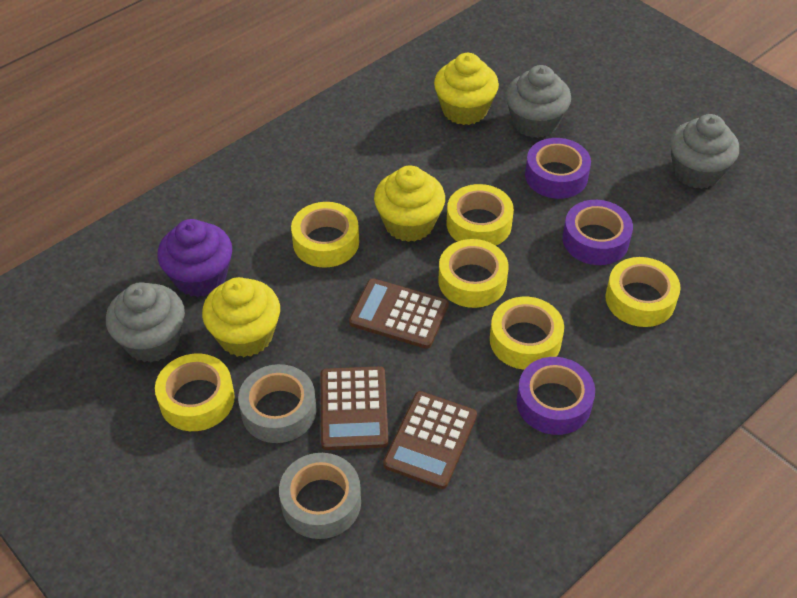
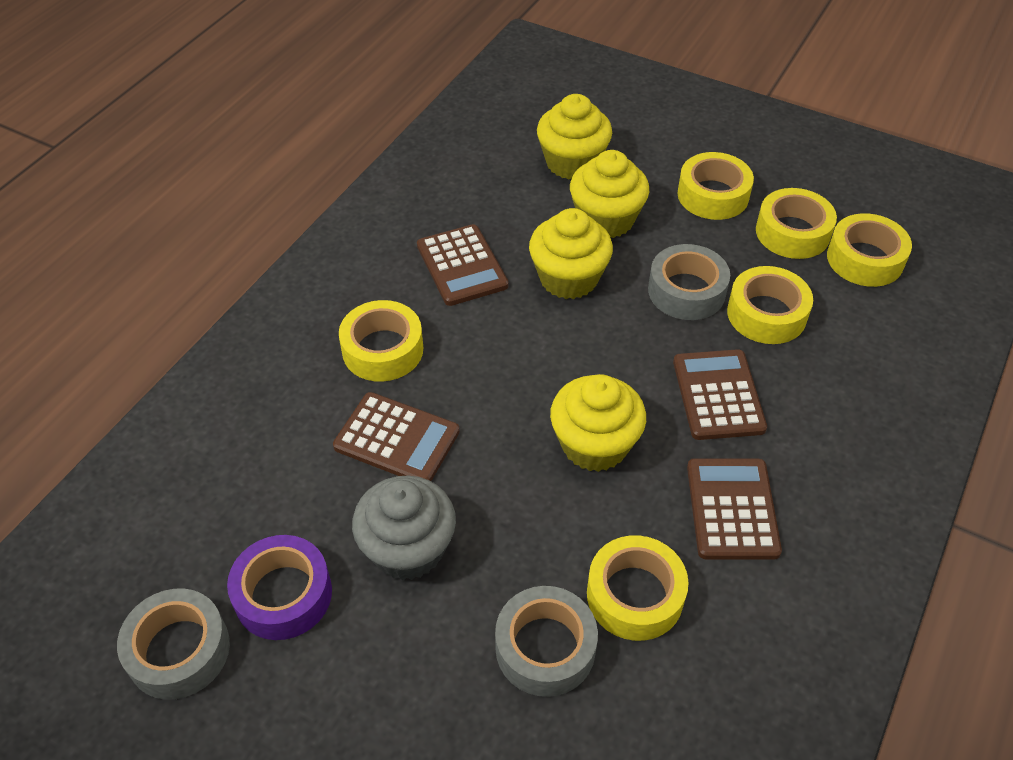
brown calculator: [321,366,389,450] [349,278,449,349] [383,391,477,489] = 3 -> [333,392,460,481] [417,224,509,306] [673,349,767,440] [687,458,782,560] = 4
grey cupcake: [106,282,185,362] [506,65,571,138] [670,114,739,189] = 3 -> [352,476,456,580] = 1
grey tape: [238,364,317,443] [279,453,361,539] = 2 -> [117,588,230,700] [495,586,598,697] [648,244,730,320] = 3
purple cupcake: [158,219,232,297] = 1 -> none = 0
purple tape: [517,357,595,435] [525,138,591,199] [563,200,633,265] = 3 -> [227,535,332,640] = 1
yellow cupcake: [202,277,280,357] [374,165,445,242] [434,53,499,125] = 3 -> [529,208,613,299] [537,94,612,180] [550,374,646,472] [570,150,649,238] = 4

